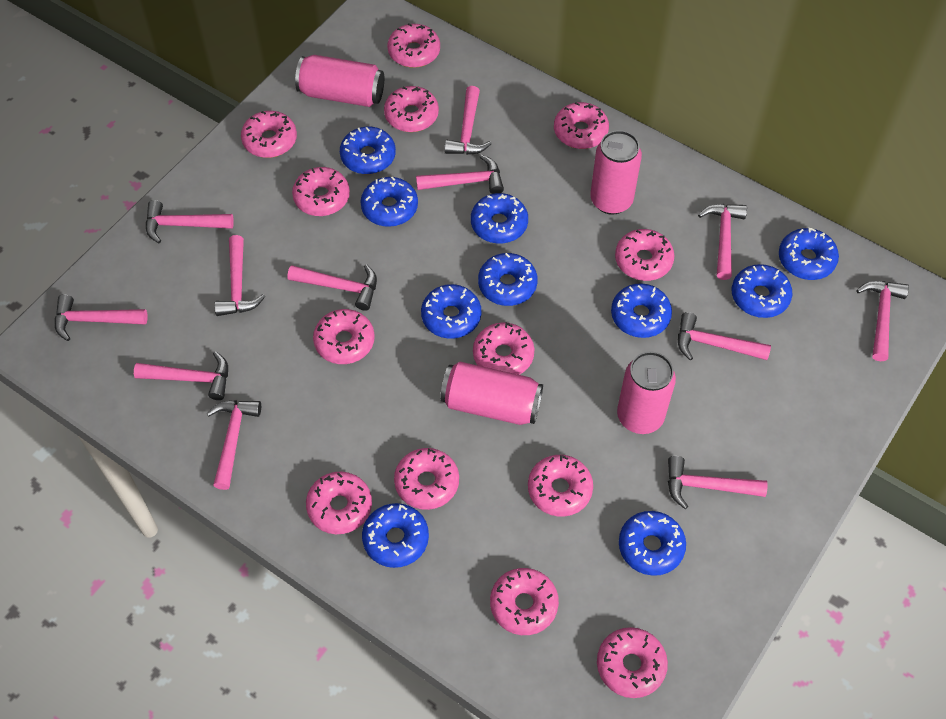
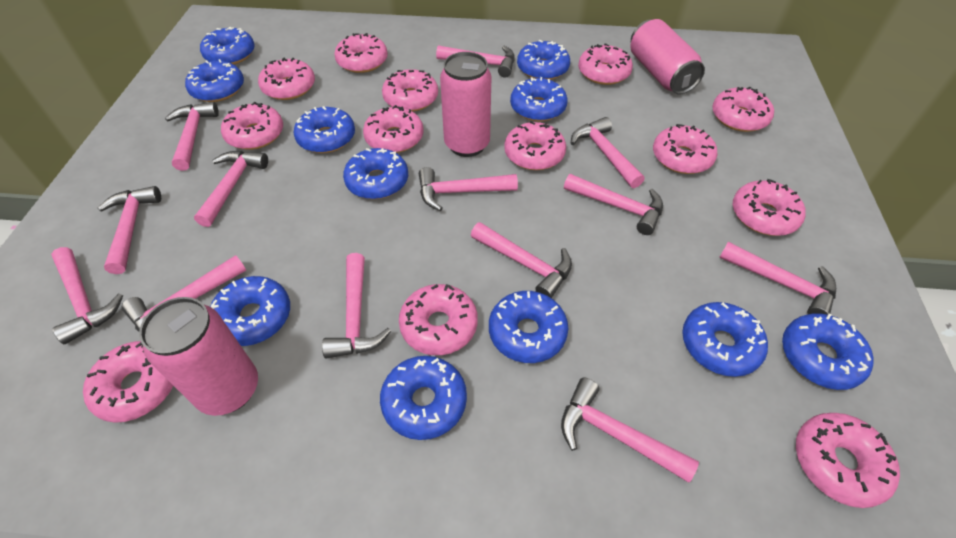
blue donut: [340,127,396,174] [361,177,418,227] [362,503,429,568] [421,284,481,339] [471,193,528,243] [478,253,538,306] [611,283,672,338] [619,511,686,576] [732,264,792,318] [779,228,839,280] = 10 -> [185,59,244,102] [200,27,255,64] [210,276,290,346] [294,106,355,153] [343,148,408,199] [380,356,467,440] [489,291,568,363] [510,77,568,121] [517,39,570,80] [682,302,768,377] [782,313,874,390] = 11
pink can: [295,55,384,107] [440,362,543,425] [590,130,642,215] [617,351,676,434] = 4 -> [139,297,258,416] [440,52,492,157] [631,19,705,94] = 3
pink hammer: [55,295,148,341] [134,351,228,400] [146,200,234,243] [207,400,261,490] [214,235,265,316] [287,264,377,311] [416,154,504,194] [444,86,492,155] [668,456,768,509] [678,312,771,360] [698,204,747,280] [856,281,909,361] = 12 -> [51,247,123,344] [98,186,161,274] [121,255,246,332] [165,102,219,171] [194,151,268,227] [322,253,391,359] [419,167,518,211] [436,45,515,78] [471,222,572,298] [561,378,699,483] [564,174,663,235] [571,117,645,188] [719,242,836,315] = 13

